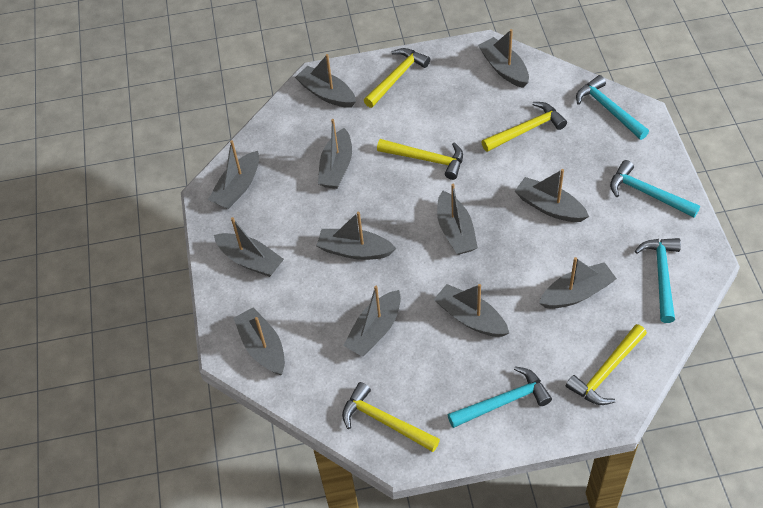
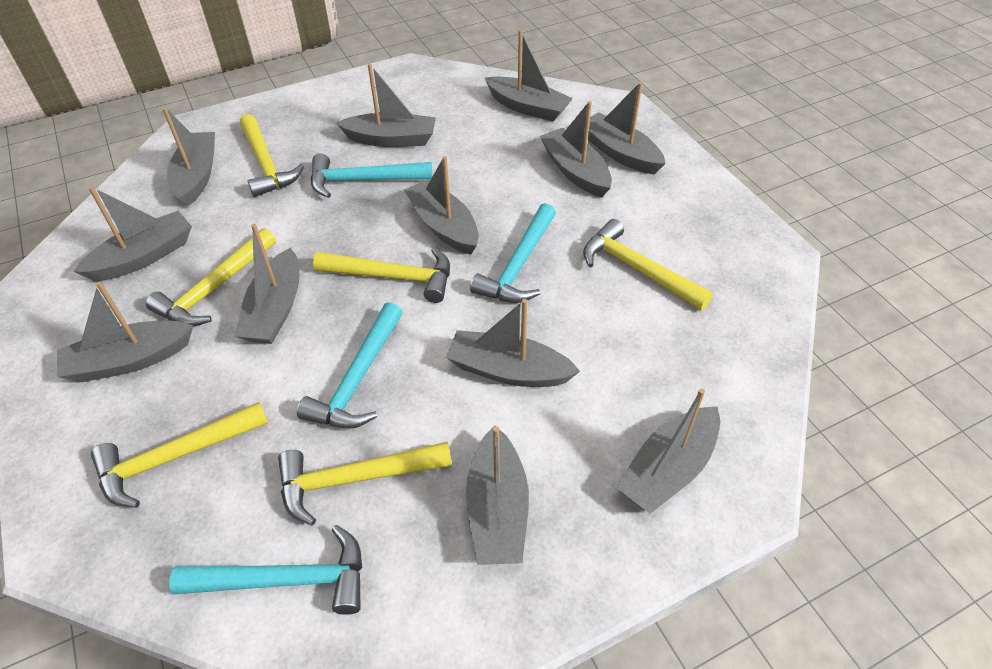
yellow hammer: [342,382,440,452] [364,48,430,108] [377,139,463,180] [481,102,567,152] [566,324,647,405] = 5 -> [91,402,268,508] [146,228,276,327] [240,114,304,197] [278,442,452,525] [313,247,450,303] [583,219,713,310] = 6

